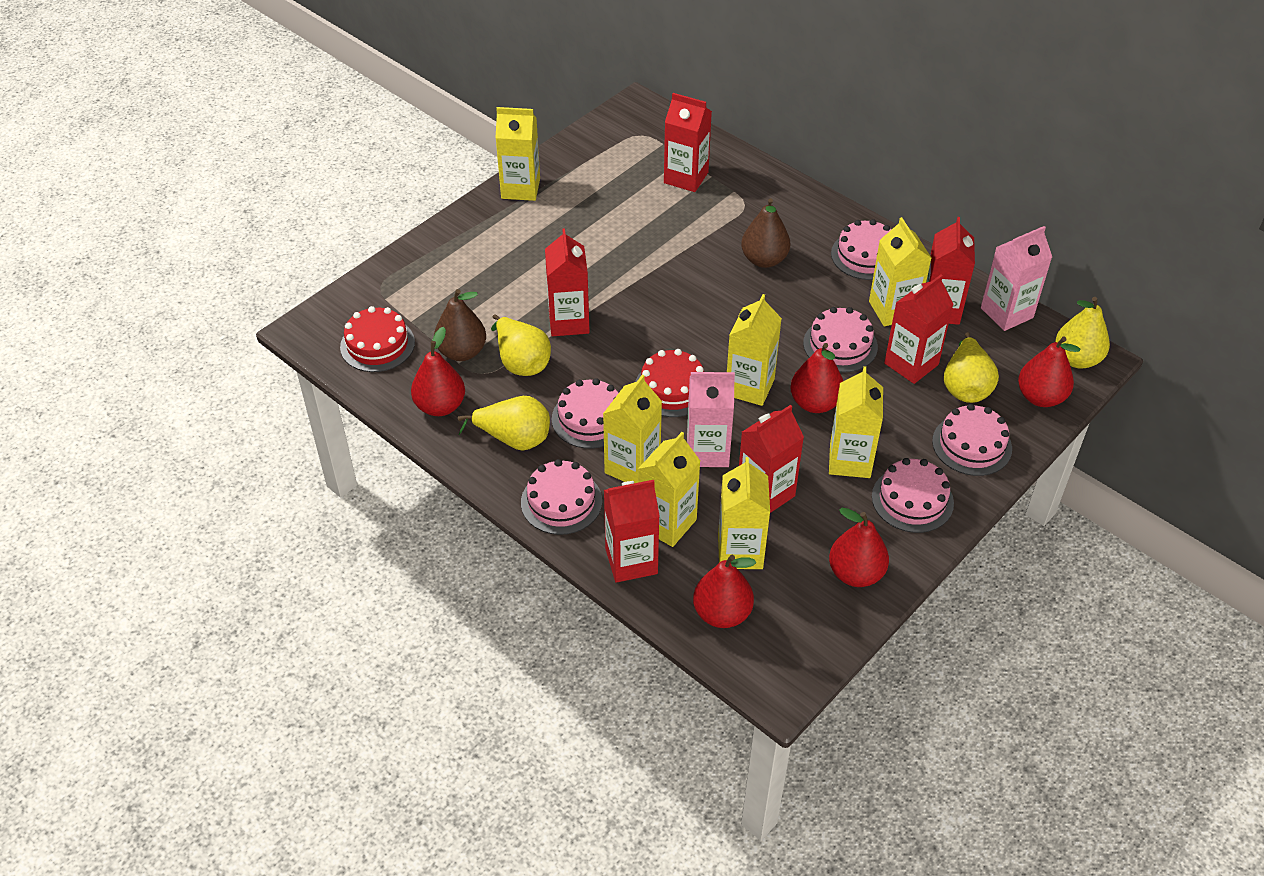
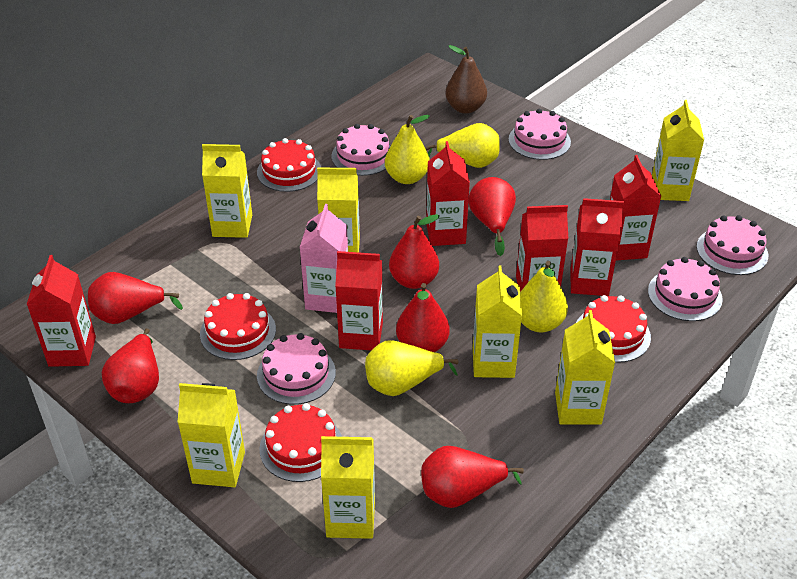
brown pear: [434,289,486,361] [741,198,790,268] = 2 -> [446,45,487,114] = 1
pink cake: [521,459,602,535] [552,378,618,449] [803,307,878,372] [831,219,891,280] [872,458,954,533] [932,404,1012,476] = 6 -> [257,333,336,405] [332,124,390,176] [508,109,571,160] [648,257,723,321] [697,215,768,275] = 5
pink carton: [687,372,735,467] [981,226,1052,331] = 2 -> [299,204,348,313] = 1
red cake: [340,306,415,372] [635,349,704,417] = 2 -> [200,293,276,360] [257,138,321,192] [259,403,342,482] [576,295,651,363] = 4
red pear: [411,327,465,416] [693,555,756,628] [790,343,843,413] [829,508,889,587] [1018,337,1080,407] = 5 -> [88,272,183,324] [102,328,159,403] [389,214,440,289] [396,283,450,352] [421,446,524,508] [469,177,516,256] = 6

